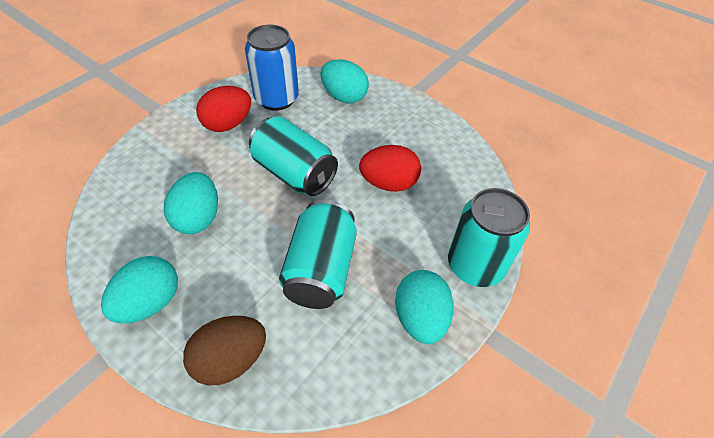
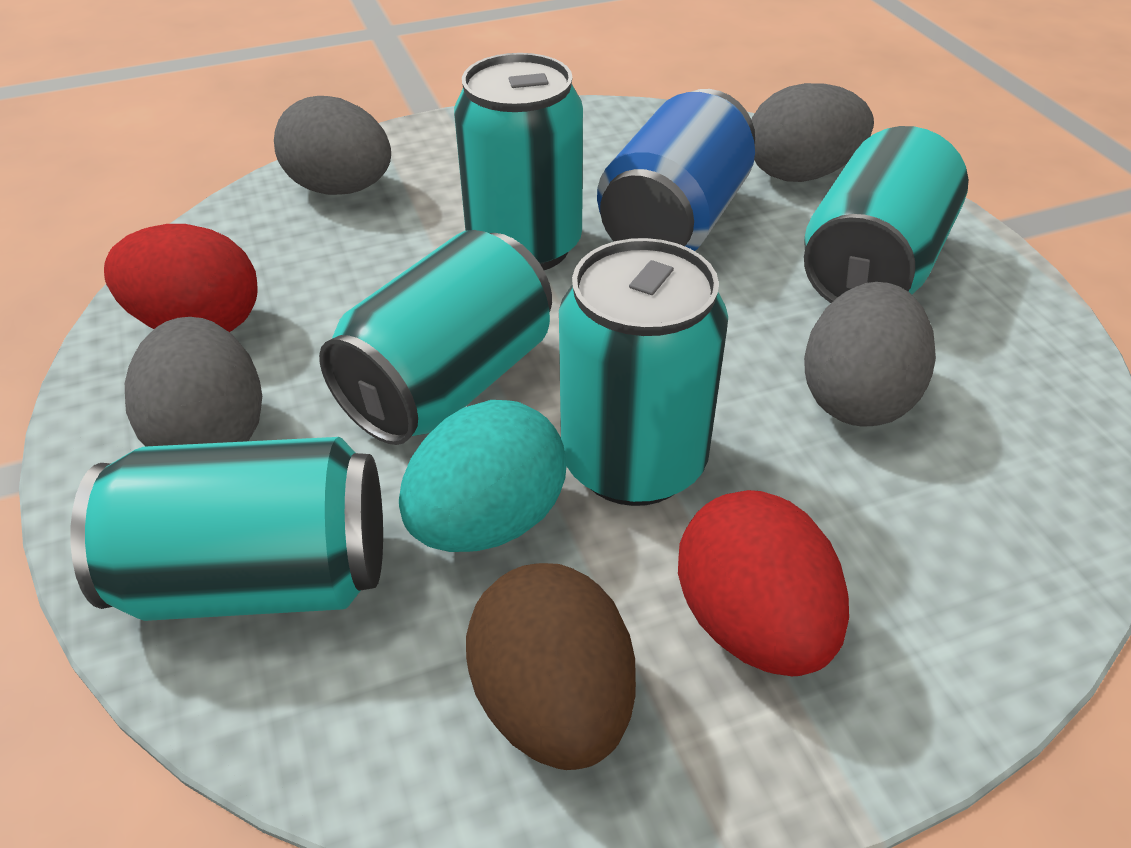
grey egg: none = 0 -> [125,317,262,447] [274,96,391,195] [751,83,874,182] [804,282,936,427] = 4
turquoise can: [249,116,338,196] [279,200,357,309] [448,188,530,287] = 3 -> [71,437,383,621] [319,230,552,445] [454,53,583,270] [559,238,728,506] [804,126,968,303] = 5
turquoise egg: [101,256,178,323] [164,172,218,234] [320,59,369,103] [395,270,454,344] = 4 -> [399,400,566,552] = 1

